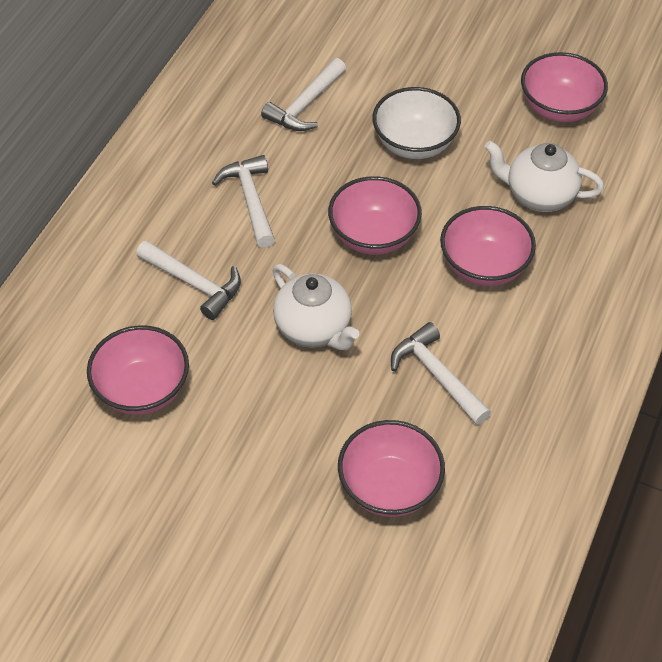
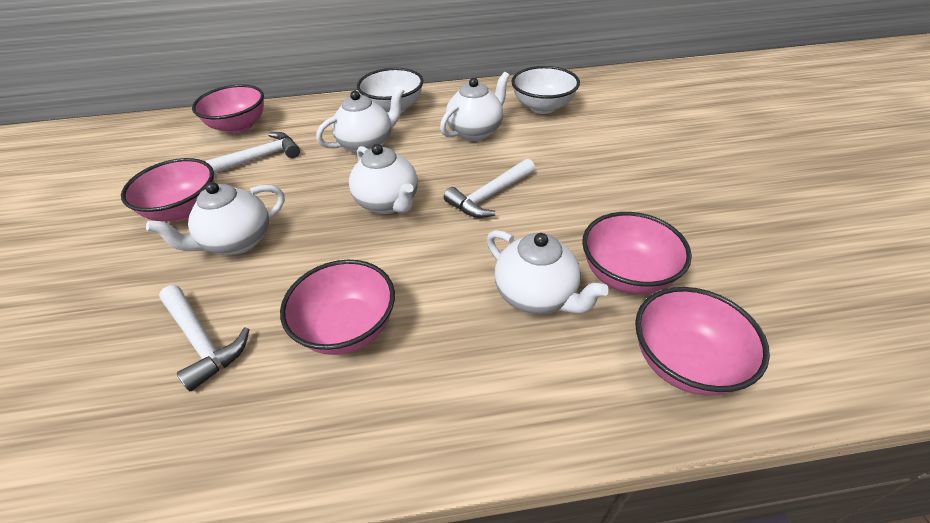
white bowl: [373,87,461,159] = 1 -> [357,68,423,113] [511,66,580,114] = 2
white hammer: [136,240,241,320] [212,155,275,248] [261,58,346,131] [391,322,491,425] = 4 -> [159,285,250,391] [205,132,300,174] [444,159,535,218] = 3
white teapot: [273,264,359,350] [484,141,604,212] = 2 -> [146,182,285,255] [316,87,404,154] [349,144,418,214] [440,72,510,141] [487,230,609,314] = 5

